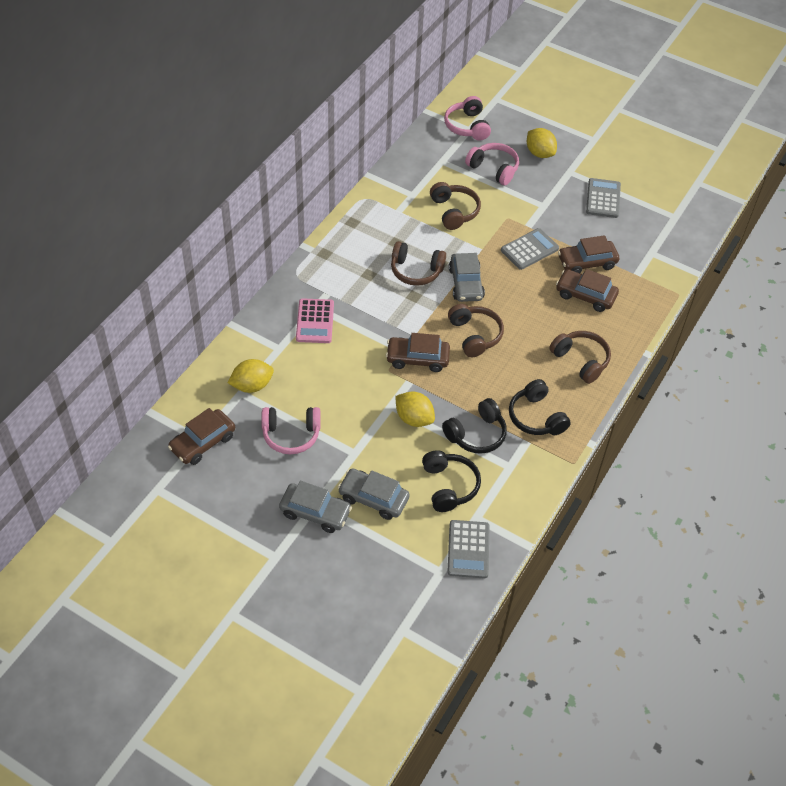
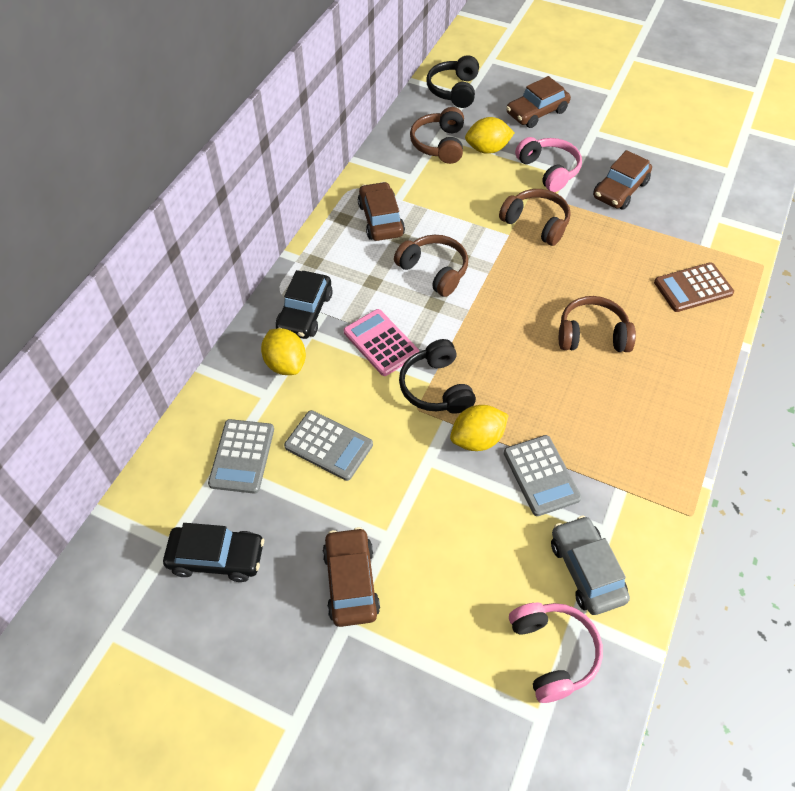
black car: none = 0 -> [163,523,264,582] [276,270,333,339] = 2
black headphones: [422,450,481,512] [442,398,507,454] [509,379,571,435] = 3 -> [399,339,476,414] [427,55,479,108] = 2
brown calculator: none = 0 -> [654,262,734,312] = 1
grey car: [279,481,352,533] [338,468,410,520] [449,253,485,302] = 3 -> [551,516,630,615] = 1
pink headphones: [261,407,321,454] [444,96,491,141] [465,143,519,185] = 3 -> [509,603,603,703] [515,137,582,192] = 2

